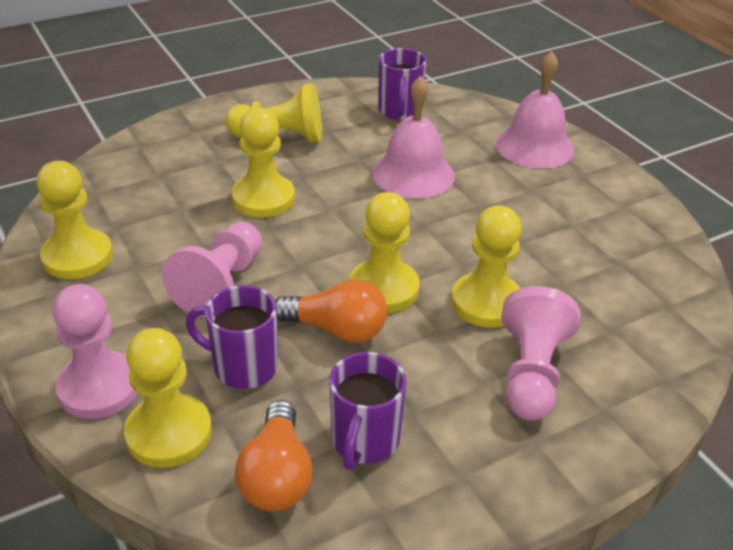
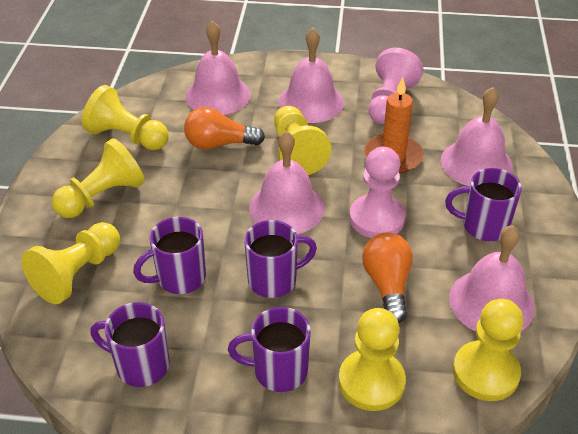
orange candle: none = 0 -> [364,77,424,173] = 1
pink bell: [372,76,455,198] [496,51,575,169] = 2 -> [185,21,251,115] [249,131,325,234] [278,28,344,123] [441,87,513,186] [449,225,535,331] = 5
pink pawn: [52,284,138,419] [162,222,262,317] [501,286,581,420] = 3 -> [349,147,405,238] [369,48,423,124] = 2
purple mug: [185,285,278,389] [329,352,407,470] [378,48,427,120] = 3 -> [90,302,170,387] [133,217,206,294] [228,307,311,392] [244,220,317,298] [445,168,522,241] = 5

